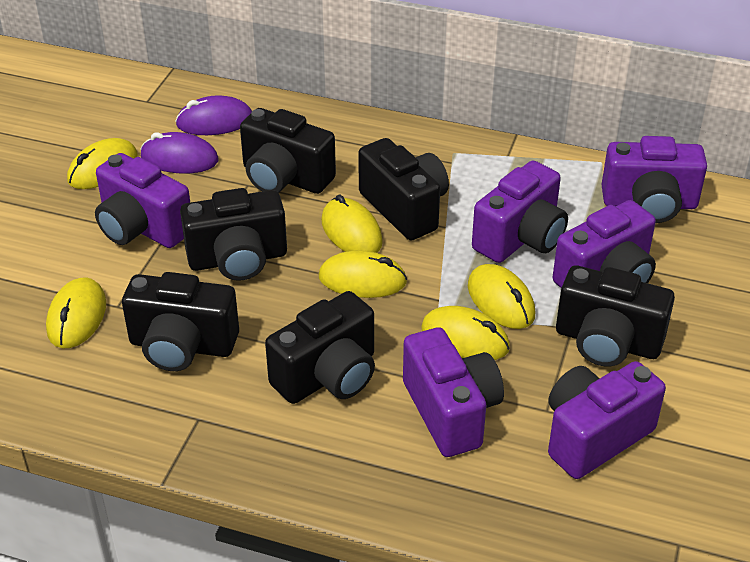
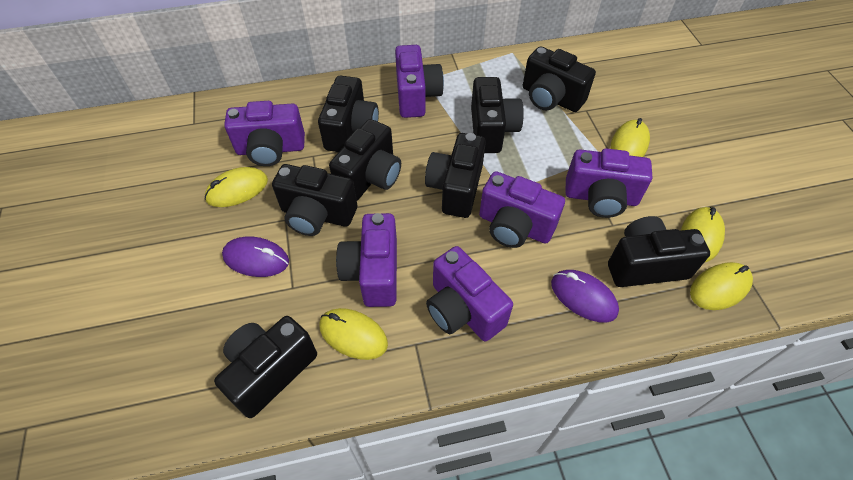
black camera: [122,272,239,371] [180,188,287,281] [240,108,336,194] [265,291,375,404] [358,138,449,240] [556,265,675,366] = 6 -> [214,316,317,418] [272,164,357,236] [318,75,379,152] [329,119,401,200] [425,133,486,218] [471,77,524,153] [523,46,596,112] [608,216,710,287] = 8
yellow mouse: [46,277,106,348] [67,138,138,189] [319,250,407,298] [321,195,383,253] [421,306,510,360] [468,264,535,329] = 6 -> [205,167,268,207] [320,308,388,360] [611,118,650,157] [681,207,725,262] [690,262,753,310] = 5

